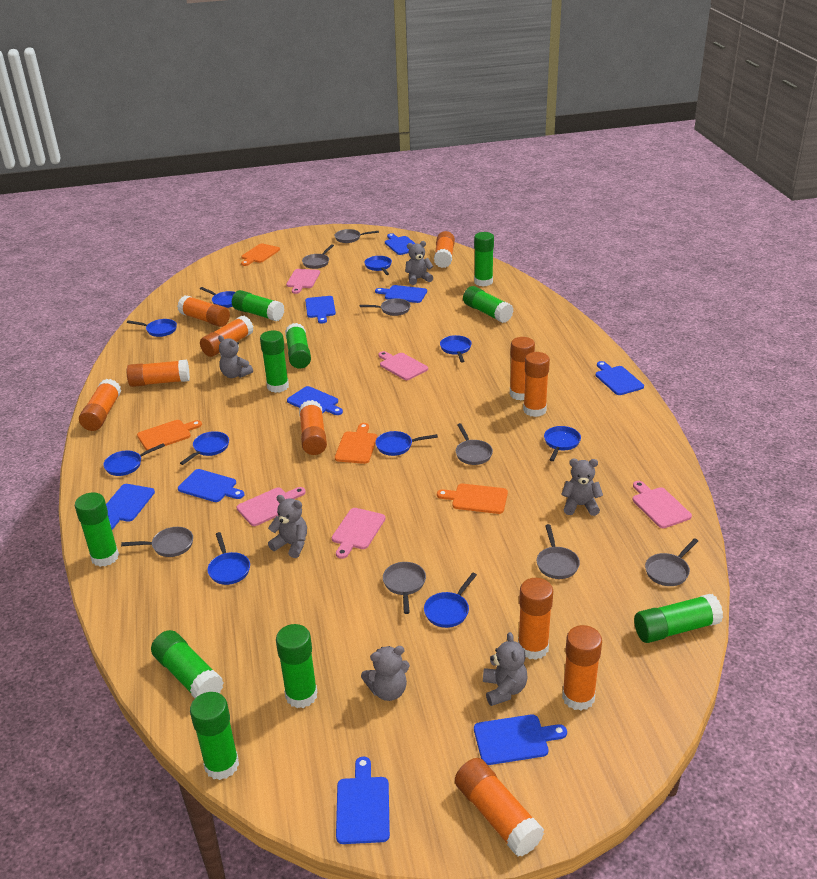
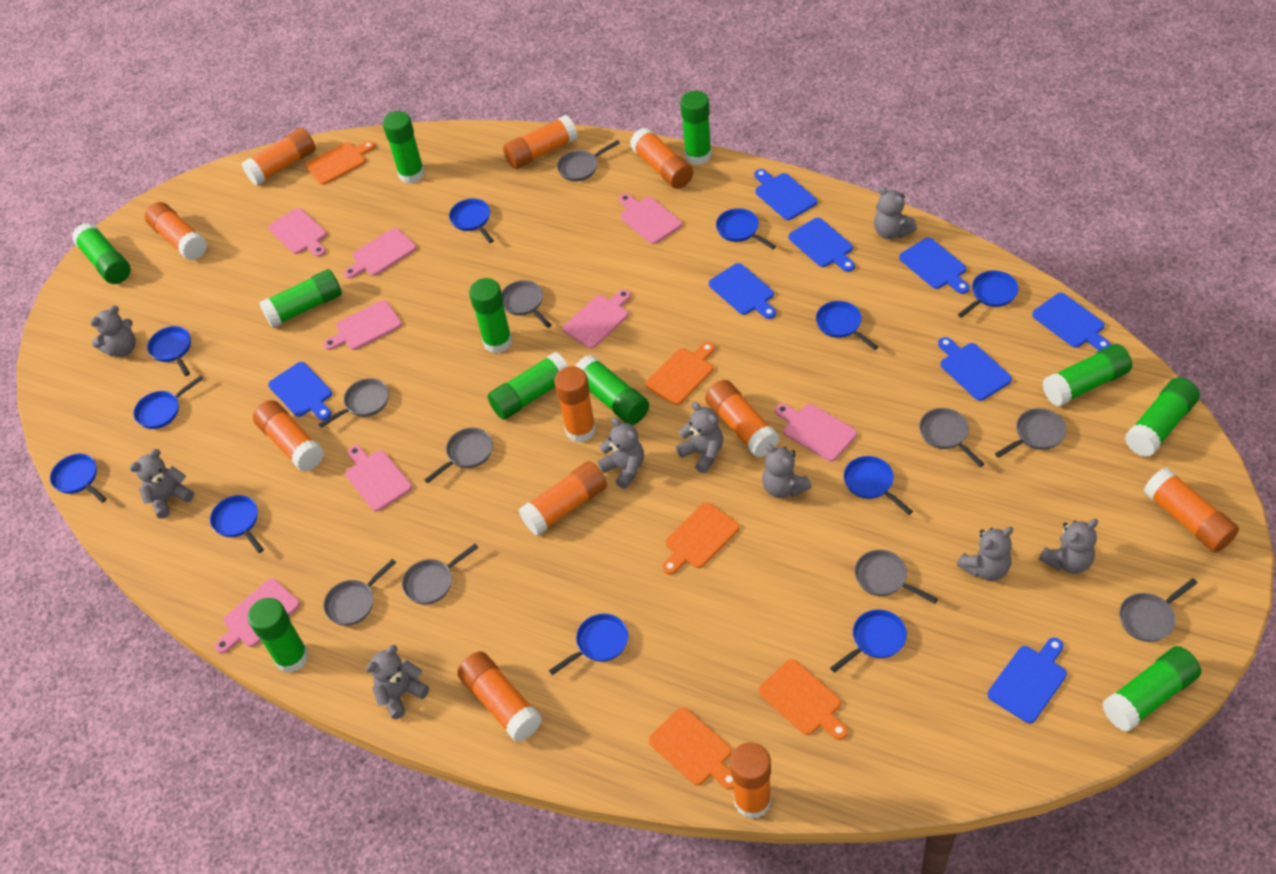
blue cutting board: [106,484,155,529] [178,469,244,502] [287,386,343,415] [305,296,336,324] [336,757,390,844] [375,285,427,303] [385,233,416,255] [474,715,567,765] [595,361,644,395] = 9 -> [268,362,332,420] [709,263,776,319] [754,169,817,220] [789,218,855,272] [899,238,970,294] [938,337,1012,401] [988,638,1067,723] [1032,293,1111,351] = 8
blue pan: [103,443,165,476] [127,319,177,337] [180,431,229,465] [200,287,235,308] [207,532,250,585] [364,256,392,275] [375,431,438,456] [424,573,477,628] [440,335,472,362] [544,426,581,461] = 10 -> [50,454,107,503] [134,375,204,429] [147,326,191,376] [210,495,264,553] [449,199,494,243] [549,614,628,675] [716,208,776,249] [816,301,878,350] [830,609,907,673] [844,456,913,515] [958,270,1019,318] = 11
green glue stick: [75,492,119,567] [151,630,224,698] [190,692,239,780] [232,290,284,321] [260,330,289,393] [276,624,318,708] [285,323,311,369] [463,286,514,323] [474,232,494,286] [634,594,723,643] = 10 -> [72,223,131,284] [248,598,309,673] [259,269,342,328] [383,111,425,184] [469,278,512,353] [488,352,569,420] [575,355,649,425] [680,91,712,165] [1042,344,1132,407] [1102,646,1201,732] [1125,377,1200,457] = 11
grey pan: [121,527,193,557] [302,244,334,269] [335,229,379,243] [360,298,410,316] [383,562,426,614] [456,423,493,465] [536,524,580,579] [645,538,698,586] = 8 -> [318,378,389,428] [323,559,396,626] [402,544,479,605] [424,428,493,483] [501,280,552,328] [557,140,620,181] [854,550,938,604] [919,408,984,467] [995,408,1067,458] [1119,578,1198,642] = 10
grey teddy bear: [218,335,253,378] [268,495,307,558] [361,646,410,701] [405,241,433,285] [483,632,528,706] [561,459,603,516] = 6 -> [90,305,136,357] [129,449,194,519] [366,645,429,719] [598,417,644,489] [676,402,723,473] [762,443,812,498] [874,186,917,239] [957,527,1013,581] [1039,519,1098,574] = 9
orange cutting board: [137,420,202,450] [241,243,280,266] [335,423,377,464] [437,484,508,514] = 4 -> [305,141,375,185] [646,342,714,405] [649,707,734,789] [662,502,740,575] [758,659,848,740] = 5
pink cutting board: [237,487,306,526] [286,269,320,294] [332,508,385,559] [378,351,428,380] [632,481,692,528] = 5 -> [215,578,300,654] [268,208,327,257] [323,300,402,350] [344,228,416,279] [345,445,412,511] [563,289,631,348] [619,194,682,244] [775,404,857,462] = 8

